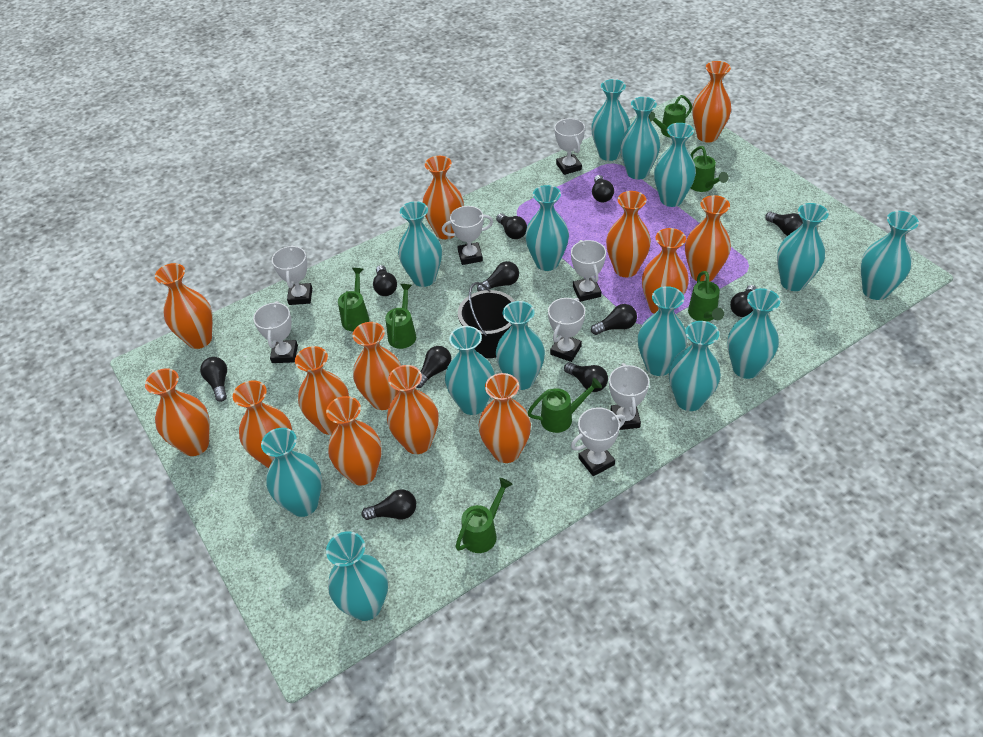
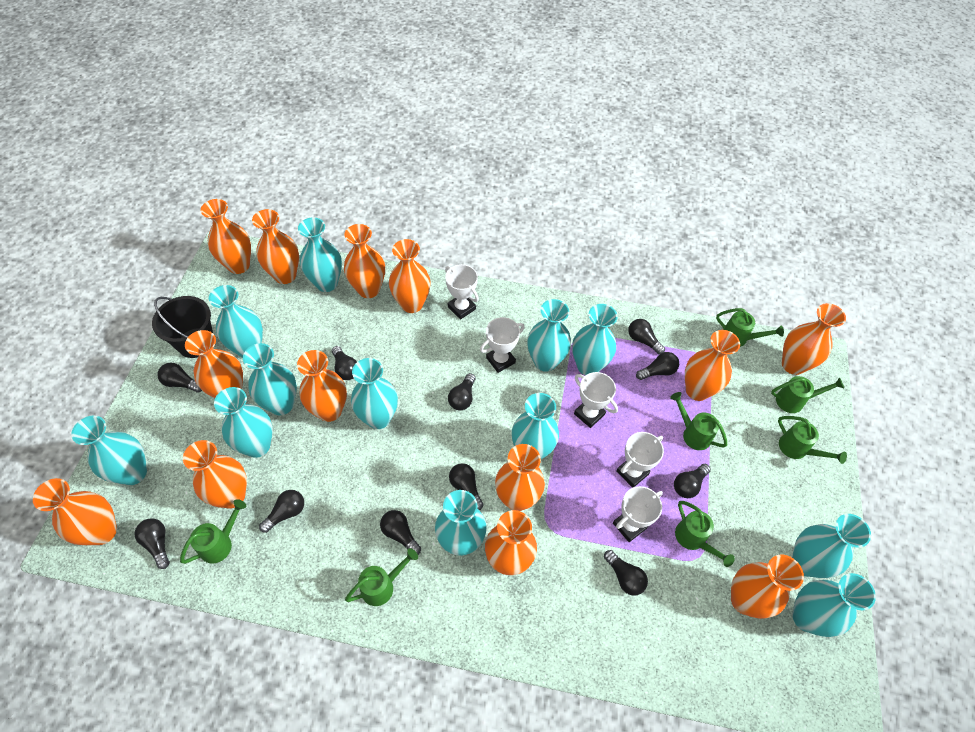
turquoise vase: [261,428,322,517] [326,531,388,621] [398,201,442,287] [445,326,495,415] [496,301,545,390] [525,185,569,271] [591,79,630,161] [620,97,660,179] [638,286,687,376] [654,123,696,207] [669,321,721,411] [727,288,780,379] [777,203,829,291] [861,211,919,300] = 14 -> [71,416,147,485] [209,285,263,358] [214,387,273,458] [243,343,297,415] [298,217,342,292] [351,358,398,429] [435,490,486,556] [512,393,559,459] [527,299,571,372] [572,304,618,375] [792,514,871,578] [792,573,876,637] = 12
white trophy: [253,301,298,363] [272,245,312,305] [442,206,493,265] [548,298,585,362] [554,118,585,175] [571,240,606,302] [571,407,626,476] [609,363,649,430] = 8 -> [445,264,479,319] [480,317,525,373] [574,372,618,428] [613,486,663,542] [616,432,664,488] = 5

